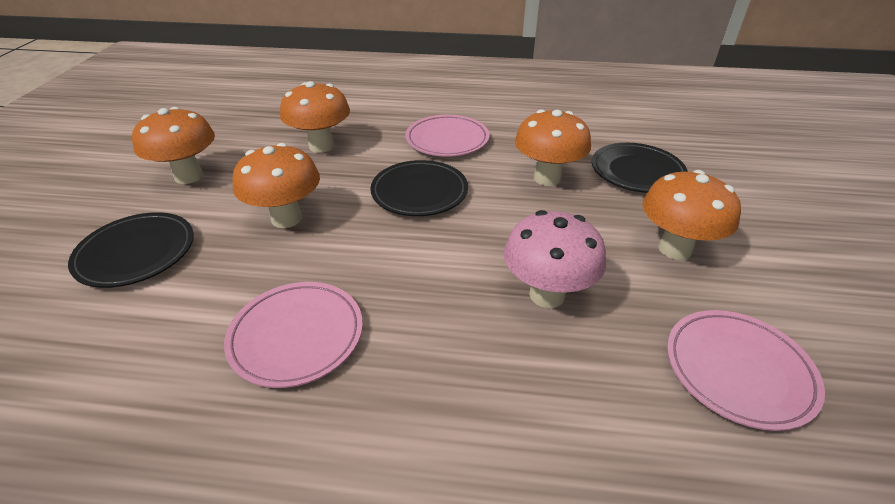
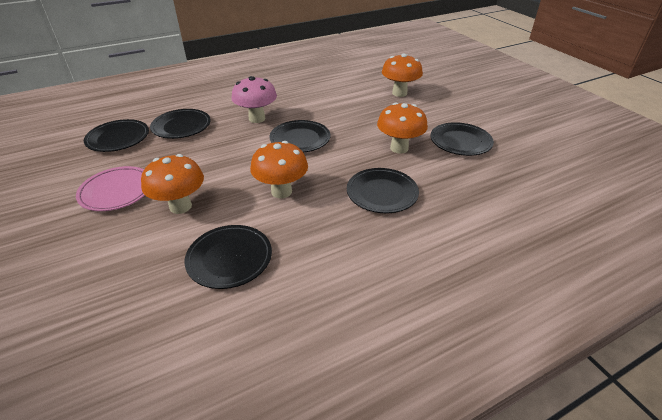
black plate: [68,212,194,288] [370,160,468,216] [592,143,688,193] = 3 -> [84,119,149,152] [150,109,211,139] [184,225,272,289] [269,120,330,152] [347,168,419,213] [430,122,494,156] = 6
orange mushroom: [132,107,215,184] [232,143,320,228] [280,81,350,153] [515,109,591,186] [643,170,741,260] = 5 -> [141,154,204,214] [250,141,308,198] [377,103,428,154] [382,54,423,97] = 4
pink plate: [224,282,363,388] [405,115,489,157] [667,310,825,431] = 3 -> [76,166,145,211] = 1

